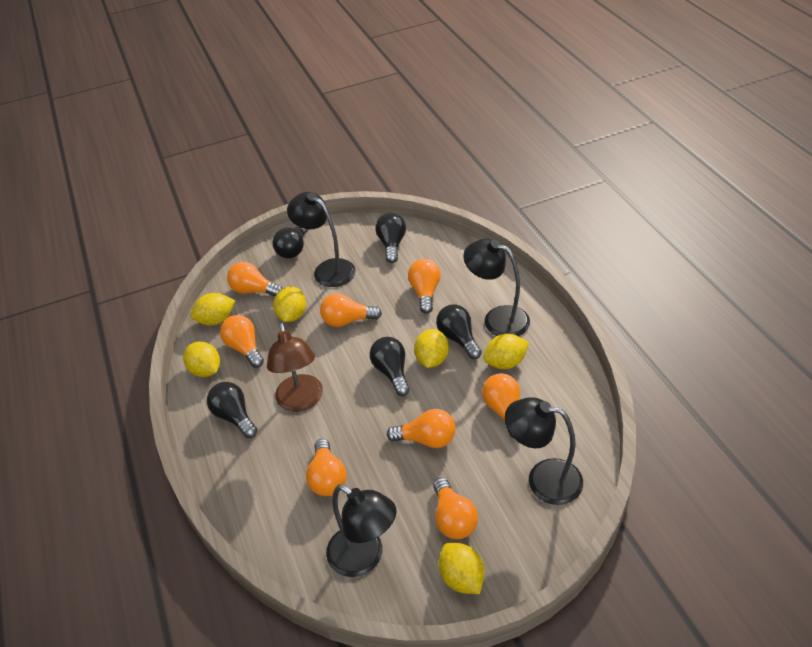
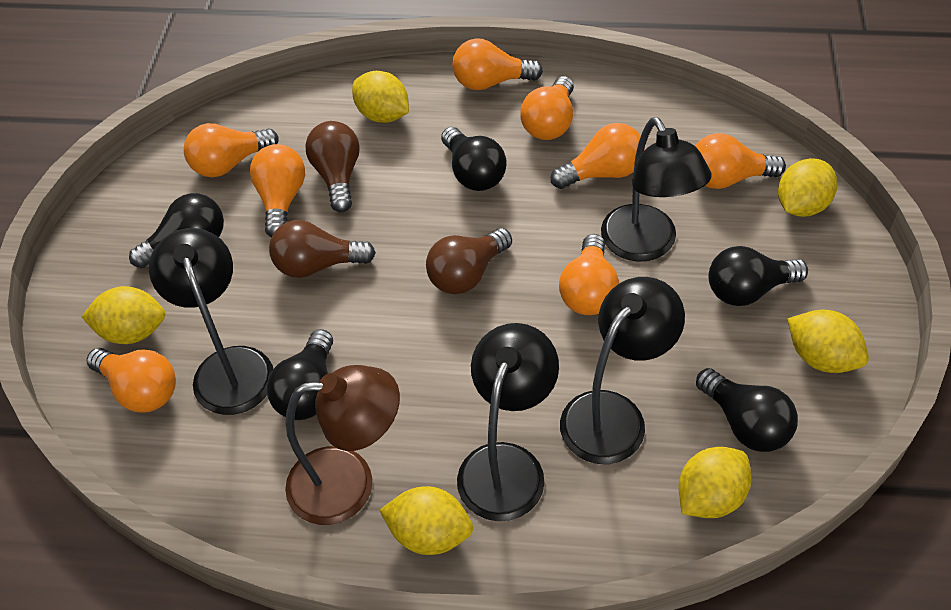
brown light bulb: none = 0 -> [269,220,376,278] [305,121,360,212] [426,228,512,294] = 3

